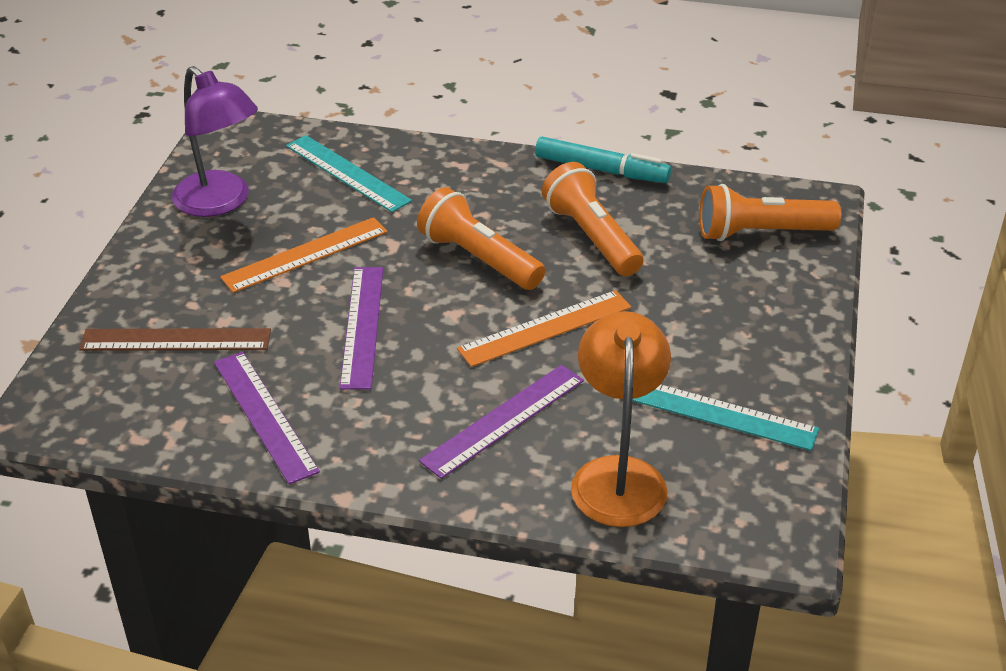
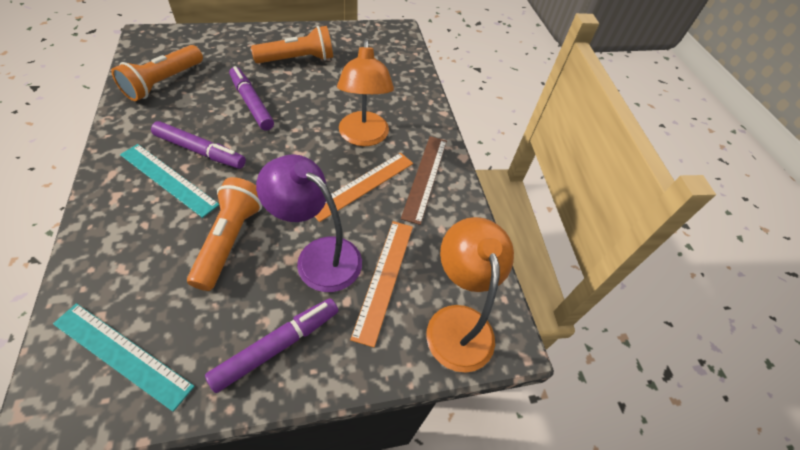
orange lamp: [571,311,671,527] = 1 -> [337,39,394,146] [426,217,514,373] = 2
purple marker: none = 0 -> [151,121,246,169] [205,298,338,393] [229,66,274,130] = 3
purple ruler: [214,352,320,485] [340,267,383,389] [419,365,584,479] = 3 -> none = 0
turquoise marker: [535,137,671,183] = 1 -> none = 0

